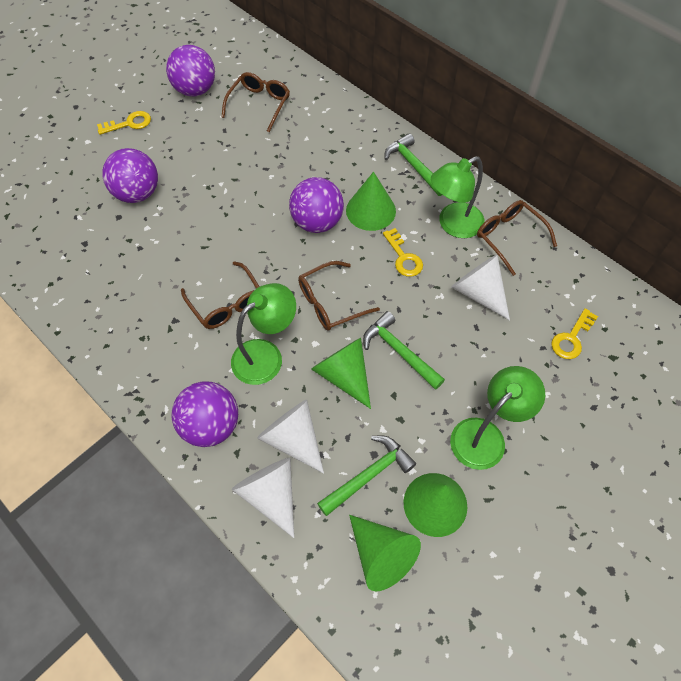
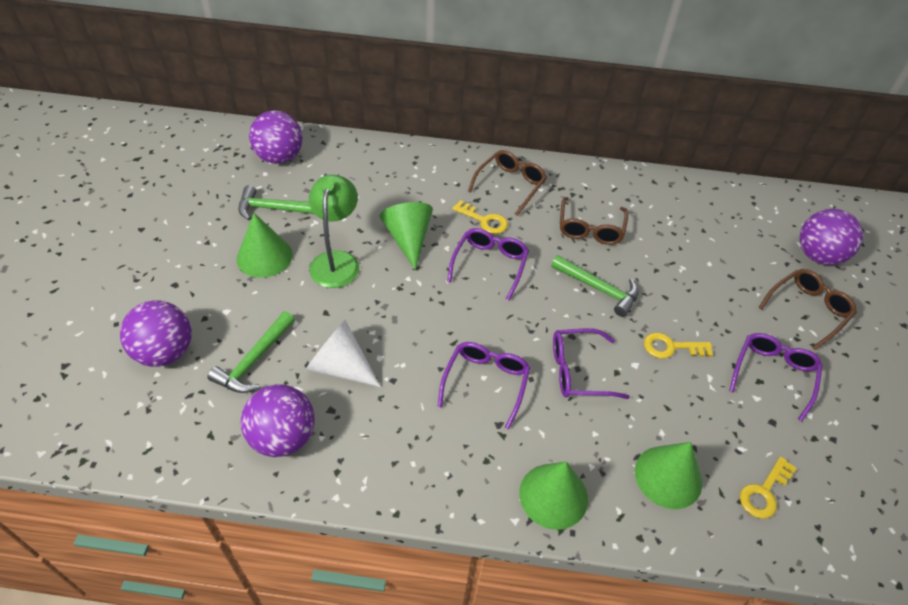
brown glasses: [181,261,260,329] [221,72,290,132] [298,261,380,331] [477,200,557,276] = 4 -> [468,150,547,216] [560,197,628,245] [758,269,857,350] = 3
green lamp: [231,283,296,385] [431,156,485,238] [450,366,545,470] = 3 -> [309,175,359,288] = 1
purple glasses: none = 0 -> [438,342,530,429] [447,228,529,300] [553,328,630,399] [729,333,823,421] = 4
white cone: [232,458,294,538] [257,400,324,474] [451,255,510,320] = 3 -> [305,320,381,387] = 1

